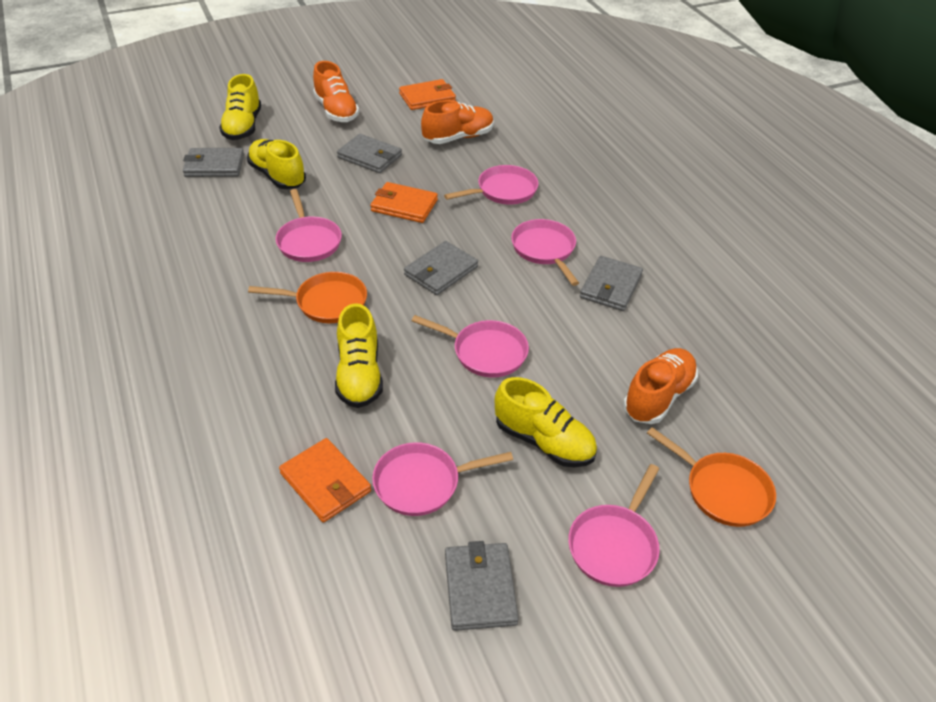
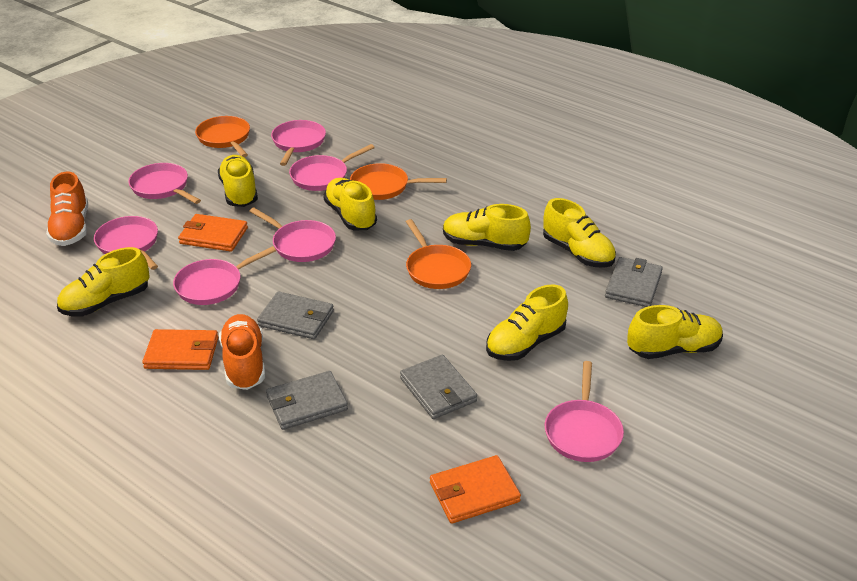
grey wallet: [183,148,244,177] [337,134,402,173] [404,241,478,295] [445,541,519,631] [580,256,643,311] = 5 -> [257,291,334,339] [266,371,348,430] [400,355,477,419] [605,257,663,307] = 4
orange pan: [248,272,367,323] [647,427,776,527] = 2 -> [195,116,250,157] [350,163,447,200] [406,219,471,289] = 3
orange shoe: [313,61,359,122] [421,100,494,144] [623,348,698,424] = 3 -> [46,172,88,246] [219,314,265,390] = 2
pink pan: [276,189,342,262] [372,442,513,516] [411,315,529,377] [444,165,539,205] [511,219,579,286] [568,464,660,587] = 6 -> [94,216,158,270] [128,163,201,204] [173,246,276,305] [249,208,336,262] [271,120,326,166] [289,144,375,191] [545,361,624,462] = 7
yellow shoe: [219,74,261,140] [247,139,306,189] [335,303,383,408] [495,377,597,467] = 4 -> [57,247,150,317] [218,155,258,207] [323,178,377,230] [443,204,531,251] [486,284,568,361] [543,198,616,268] [627,305,723,359] = 7

